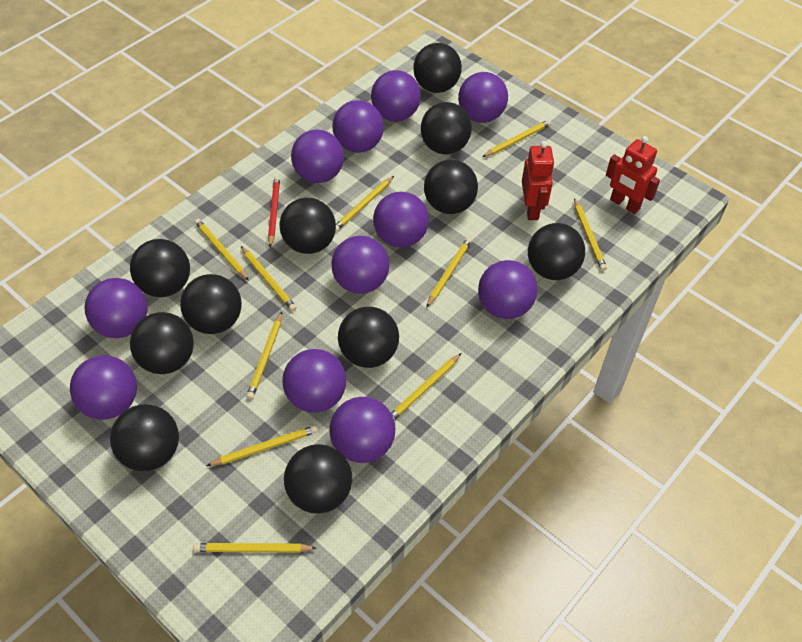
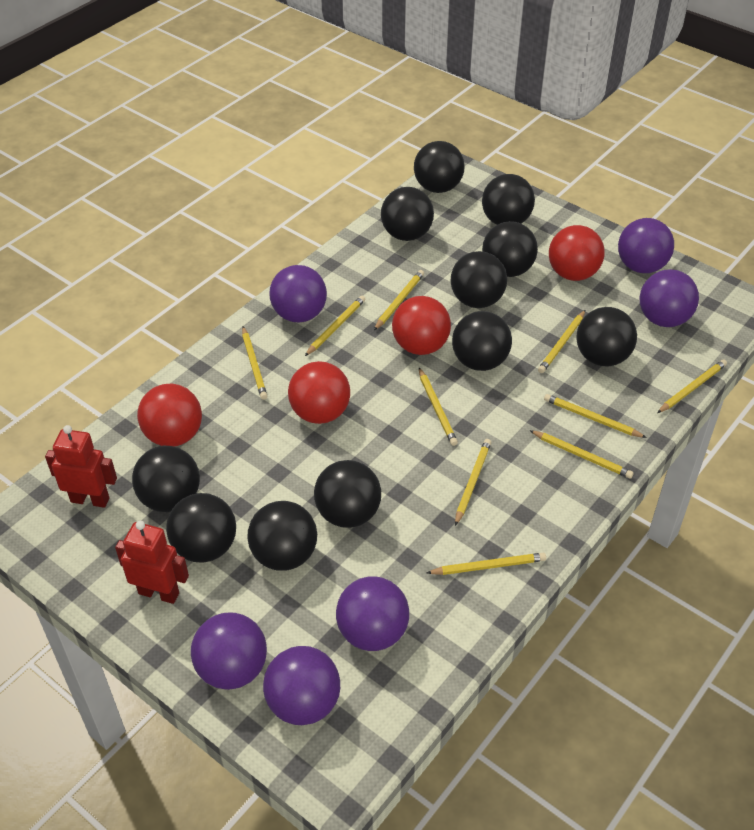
purple ball: [70,355,137,420] [84,278,148,338] [282,349,346,413] [291,130,344,183] [330,397,395,463] [331,236,389,294] [332,100,384,153] [371,70,421,121] [373,192,429,248] [458,72,508,123] [478,260,538,319] = 11 -> [191,612,267,690] [263,646,340,725] [269,265,327,322] [336,576,409,651] [618,218,674,273] [639,269,699,327] = 6
red ball: none = 0 -> [137,384,202,446] [288,361,350,424] [392,296,451,355] [549,225,605,281] = 4
red pencil: [268,176,280,248] = 1 -> none = 0

